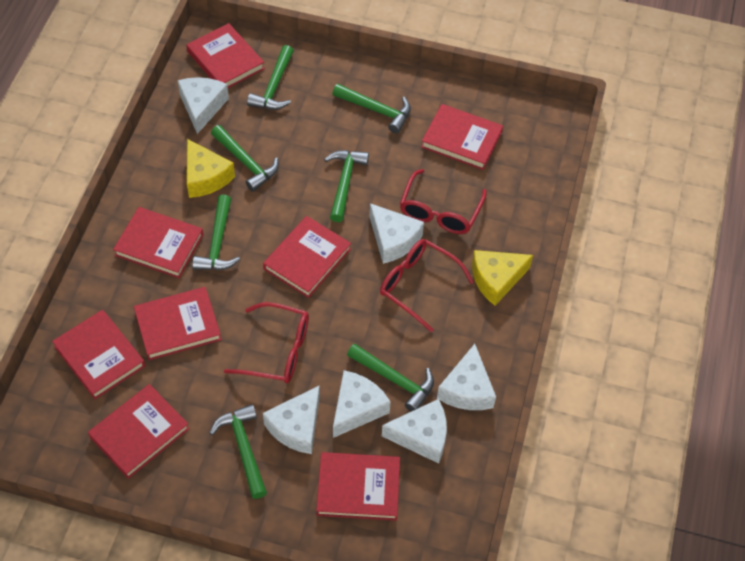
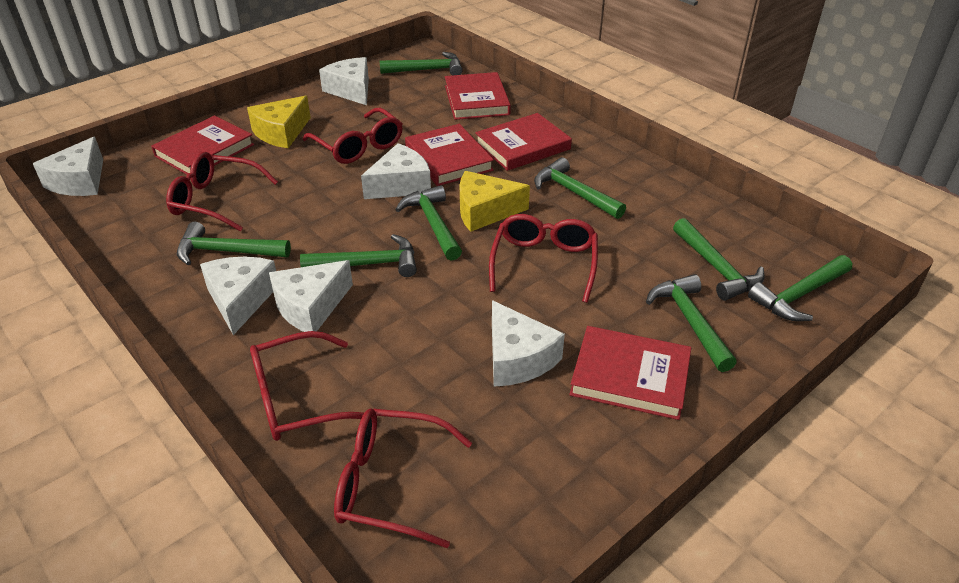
green hammer: [192,194,240,270] [210,404,267,499] [211,125,279,192] [247,45,294,110] [324,150,369,222] [332,84,411,134] [347,343,434,412] = 7 -> [177,222,291,265] [300,234,417,277] [379,52,463,75] [395,185,462,261] [534,157,626,219] [646,274,737,372] [673,218,765,301] [748,255,852,321] = 8
red book: [52,310,145,399] [88,384,189,479] [113,207,203,278] [134,287,222,360] [186,23,265,88] [263,216,351,298] [316,452,400,521] [421,104,503,170] = 8 -> [151,115,254,175] [405,124,494,186] [445,72,511,120] [475,113,572,171] [569,326,691,420] = 5
red glasses: [224,302,309,383] [380,239,474,332] [400,169,486,234] = 3 -> [166,152,278,231] [250,331,364,441] [303,108,402,164] [334,408,472,548] [489,214,598,303] = 5

